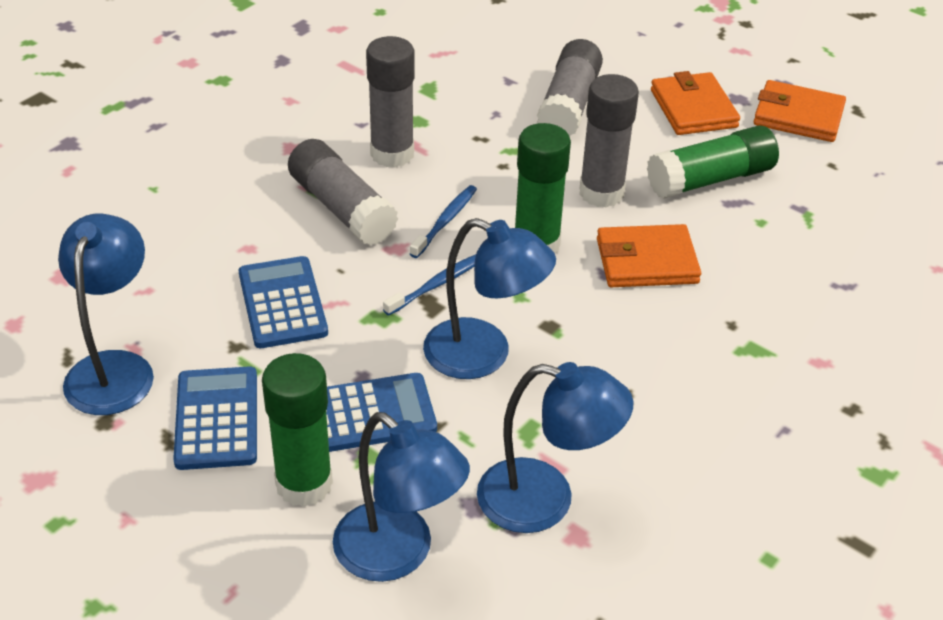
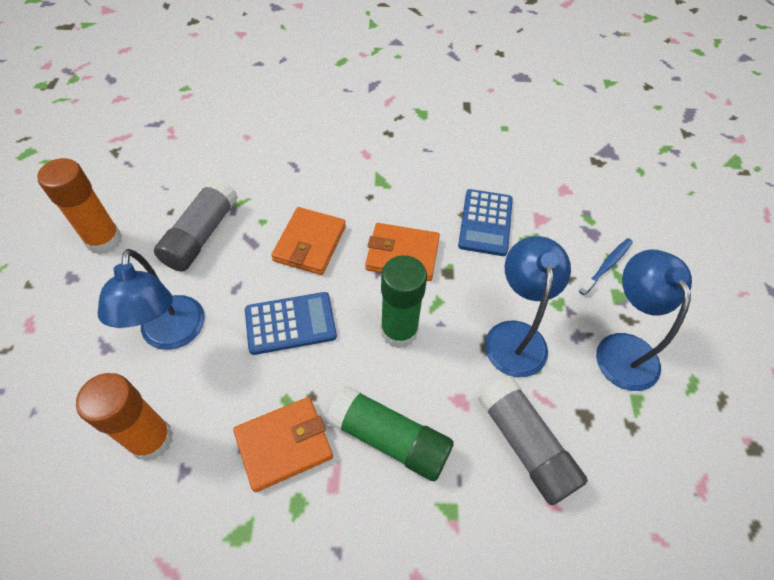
blue calculator: [173,366,257,470] [239,256,328,348] [326,373,437,452] = 3 -> [245,292,337,355] [458,189,513,256] = 2
blue lamp: [58,213,154,415] [333,412,470,582] [423,218,556,379] [477,362,634,533] = 4 -> [98,249,205,350] [485,236,571,377] [596,250,692,391] = 3
blue toothbrush: [383,254,476,316] [410,185,477,258] = 2 -> [579,238,633,295] = 1
green glue stick: [262,353,333,507] [515,123,571,253] [647,125,779,199] = 3 -> [326,385,454,481] [381,255,427,348] = 2
grey glue stick: [288,139,398,246] [366,36,415,167] [537,39,603,137] [579,74,639,208] = 4 -> [154,178,238,272] [478,376,588,505] = 2
orange glue stick: none = 0 -> [37,158,122,255] [76,373,173,461] = 2

